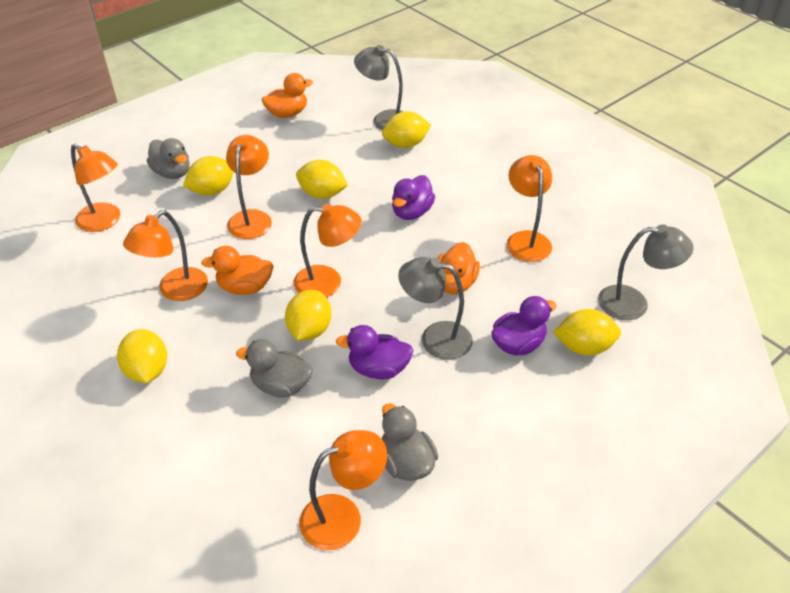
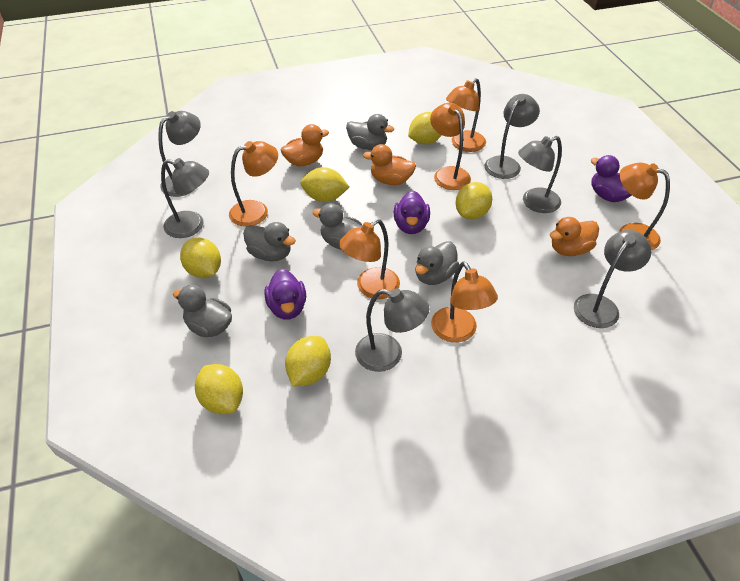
grey duck: [147,138,190,179] [236,339,313,398] [382,403,438,481] = 3 -> [173,285,232,337] [243,222,296,261] [312,203,362,249] [346,114,394,150] [415,241,459,285] = 5
grey lamp: [354,45,403,131] [398,257,473,360] [598,224,693,320] = 3 -> [158,111,201,197] [161,158,209,238] [355,288,430,372] [484,94,540,179] [518,136,562,213] [574,230,652,328] = 6

